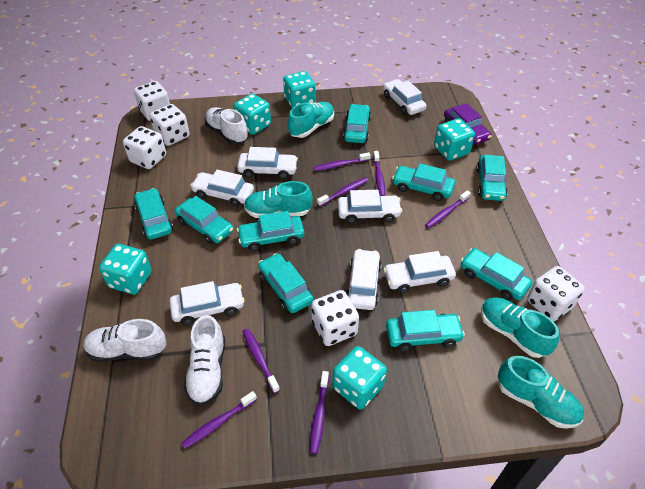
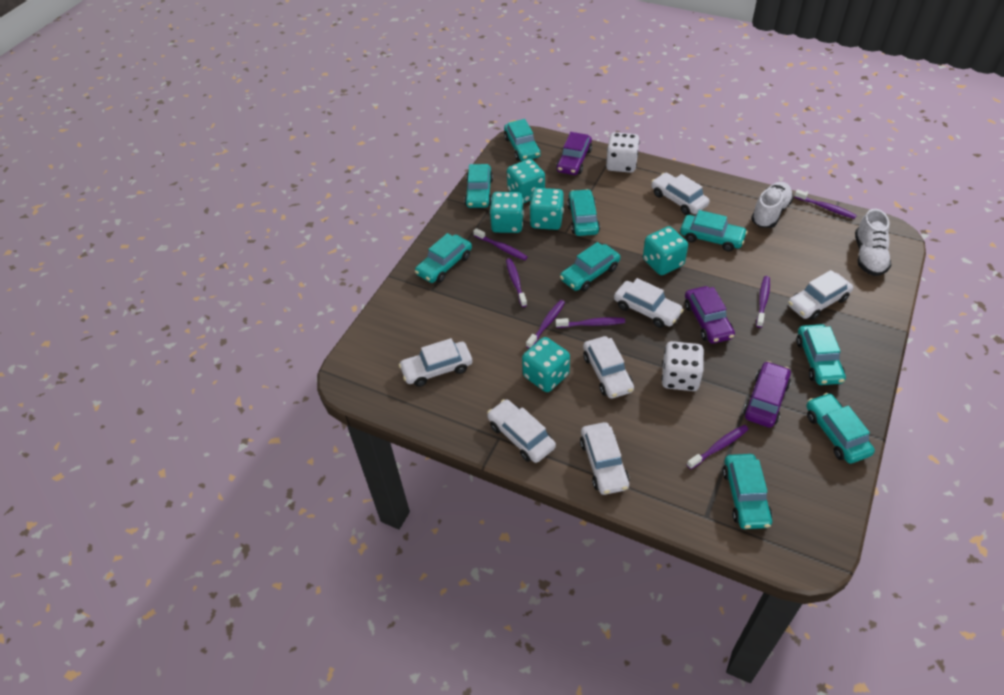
purple car: [444,103,491,145] = 1 -> [556,132,592,175] [685,286,735,344] [743,361,791,428] = 3
turquoise shoe: [244,181,313,218] [288,102,334,138] [481,297,559,358] [498,356,584,429] = 4 -> none = 0
white dice: [123,126,166,169] [134,81,170,121] [150,104,190,146] [311,290,359,346] [527,266,585,322] = 5 -> [606,132,640,173] [662,341,704,391] = 2
white shoe: [83,319,167,362] [184,315,225,406] [205,107,248,144] = 3 -> [751,182,794,228] [855,209,891,276] = 2

